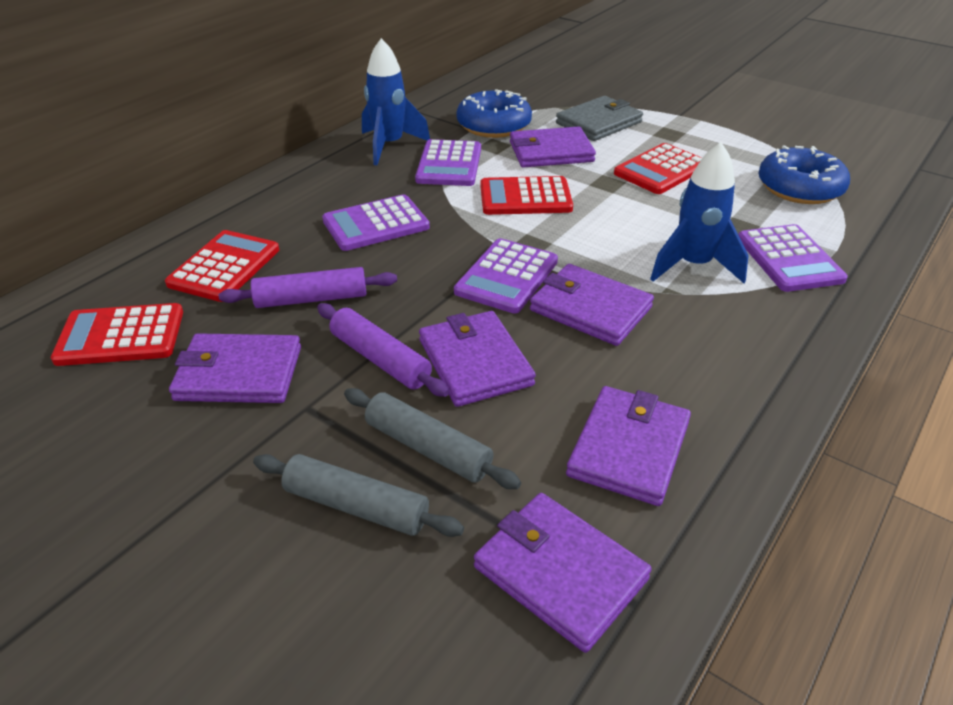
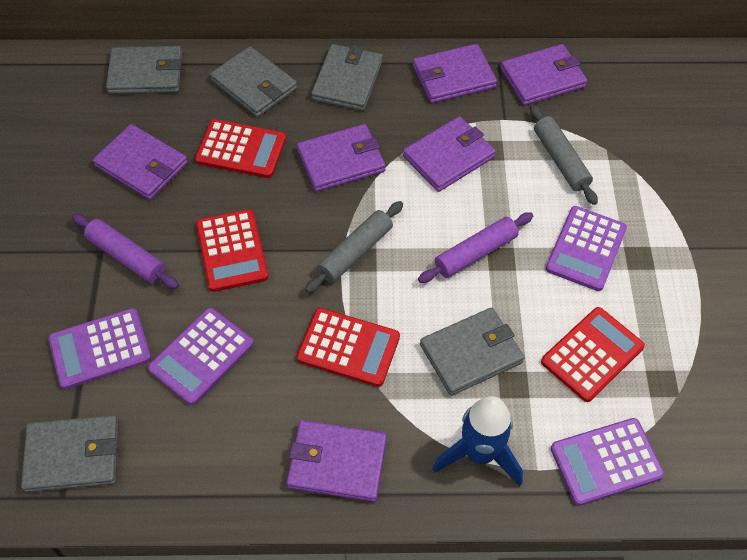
blue donut: [456,89,532,138] [759,145,850,204] = 2 -> none = 0
blue rocket: [362,38,430,165] [650,142,749,283] = 2 -> [433,396,523,487] = 1
grey wallet: [556,96,643,141] = 1 -> [21,415,119,492] [106,46,182,94] [210,46,297,117] [311,44,383,111] [420,307,525,396] = 5

